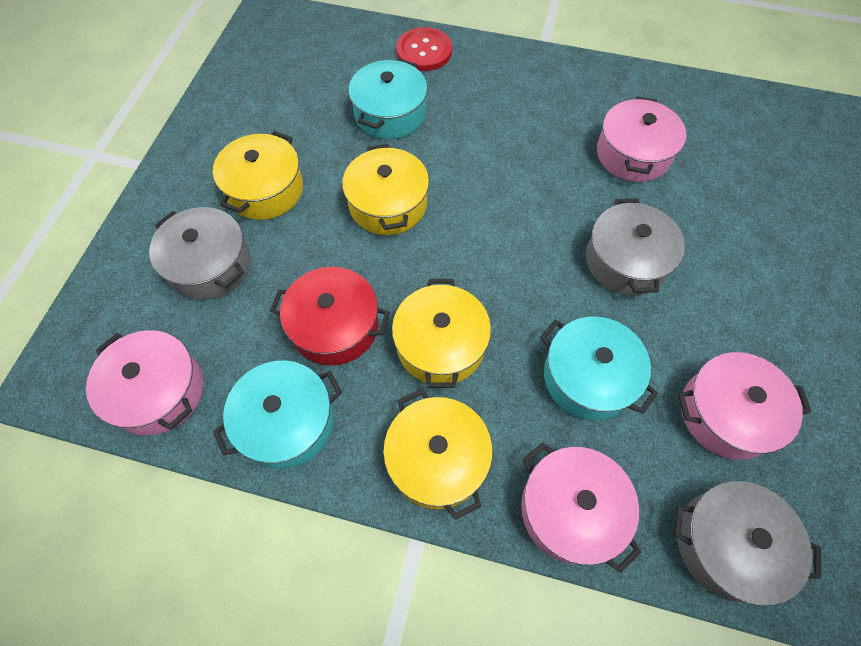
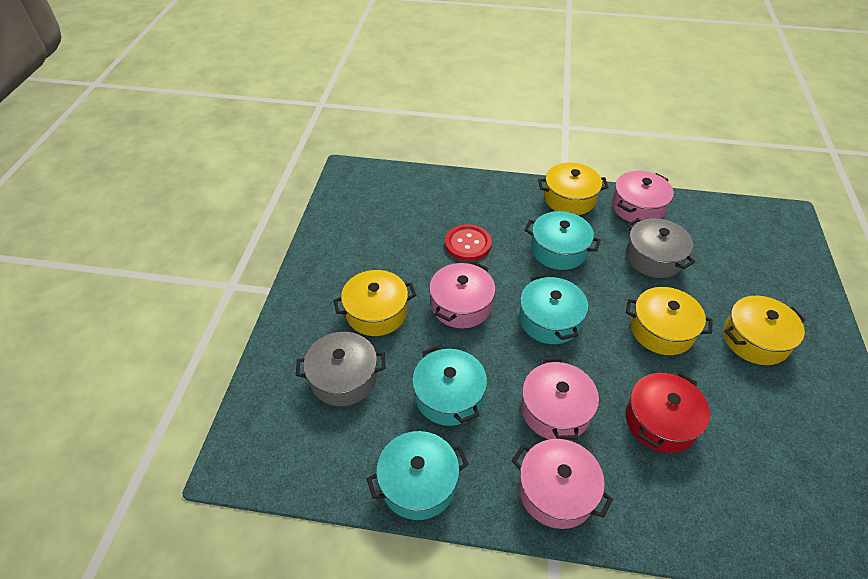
grey pot: [149,207,250,300] [586,198,685,295] [674,481,821,606] = 3 -> [296,332,386,406] [626,218,695,278] = 2
turquoise pot: [213,360,342,469] [349,59,428,139] [540,316,658,420] = 3 -> [367,431,469,520] [412,345,487,426] [519,274,588,344] [525,211,601,270] = 4

